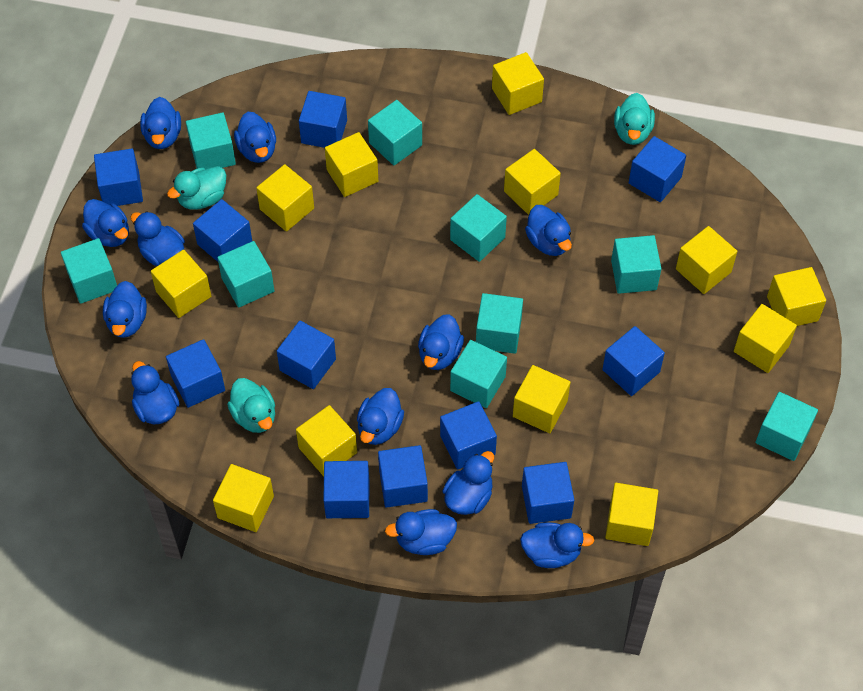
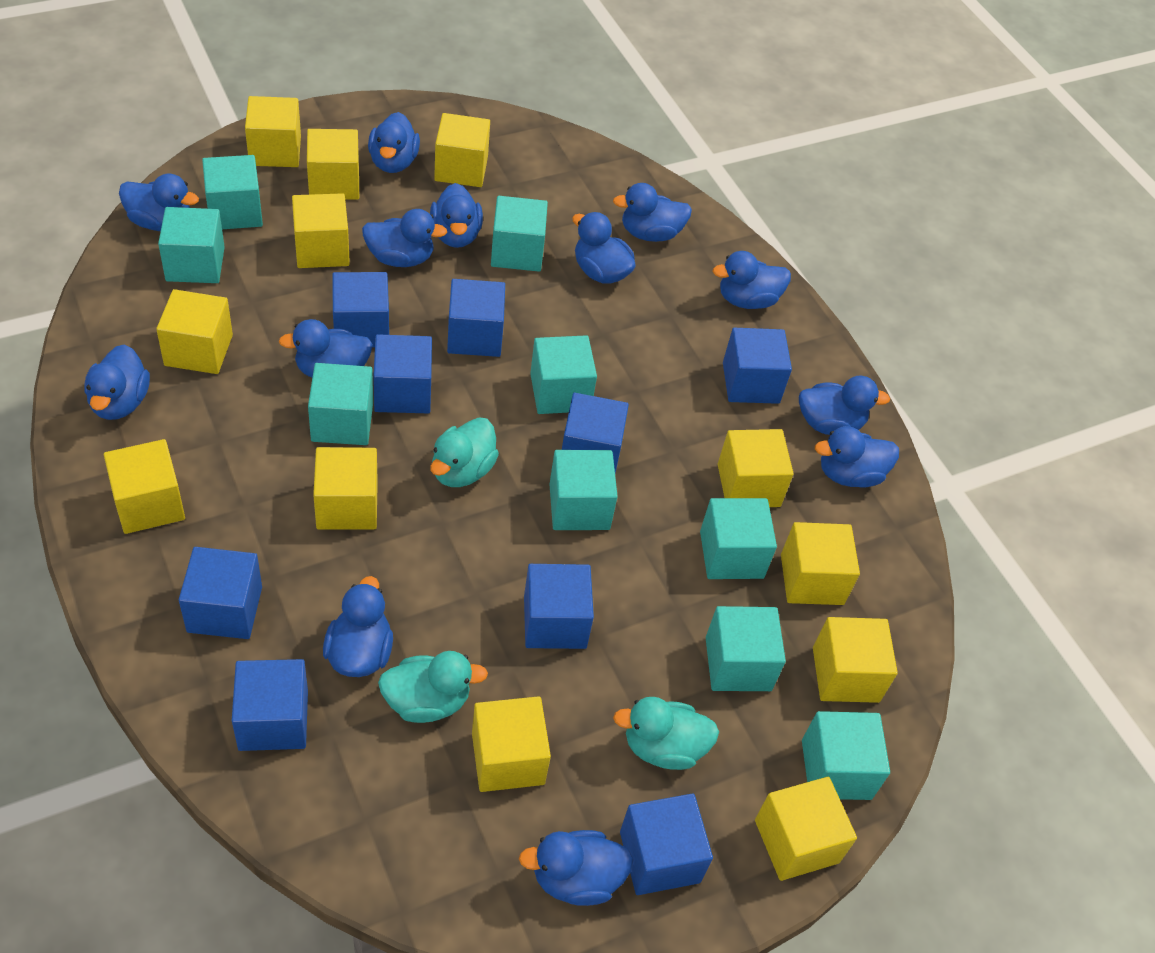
blue cube: [94,149,143,206] [166,339,225,408] [193,199,252,262] [277,321,336,389] [299,91,347,148] [323,461,369,518] [378,445,428,508] [440,401,497,470] [522,462,574,524] [602,326,665,396] [629,136,686,202] = 11 -> [179,547,262,639] [232,659,308,751] [332,272,389,347] [373,334,432,413] [447,279,505,357] [524,564,594,649] [562,393,629,473] [620,793,713,895] [723,328,792,404] = 9
blue duck: [82,199,129,247] [103,281,147,338] [131,211,185,266] [131,361,179,425] [140,97,181,149] [234,112,276,163] [357,388,404,445] [385,509,457,555] [418,314,464,370] [443,451,494,515] [520,522,594,568] [525,205,572,256] = 12 -> [84,345,150,420] [119,174,199,231] [278,319,373,378] [323,576,393,677] [362,209,447,267] [368,112,420,173] [430,183,483,248] [519,830,634,906] [572,212,636,283] [613,183,692,242] [713,251,791,309] [799,376,890,435] [815,426,899,487] = 13

